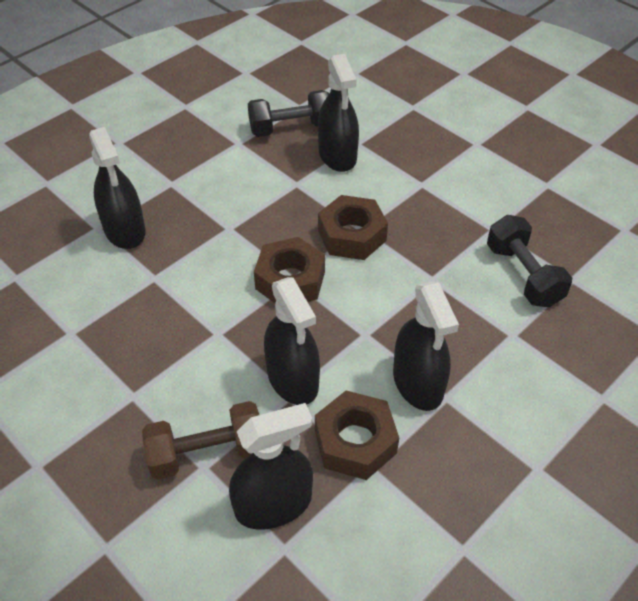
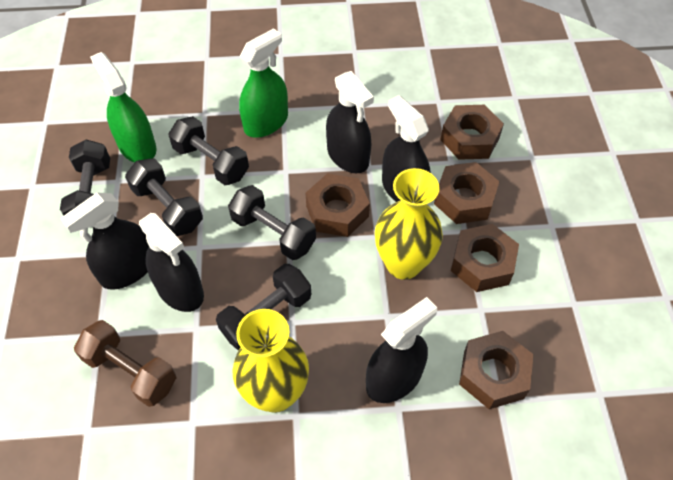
black dumbbell: [248,90,329,137] [487,215,572,307] = 2 -> [60,139,110,216] [125,158,203,236] [168,116,249,185] [216,264,311,350] [228,185,316,260] = 5
brown nut: [254,237,325,303] [315,390,399,480] [318,195,388,260] = 3 -> [306,173,370,237] [434,162,499,224] [440,105,504,160] [451,224,519,292] [459,331,534,409] = 5
green spray bottle: none = 0 -> [90,52,156,162] [239,28,288,138] = 2
yellow vase: none = 0 -> [232,309,309,413] [375,168,443,280] = 2

